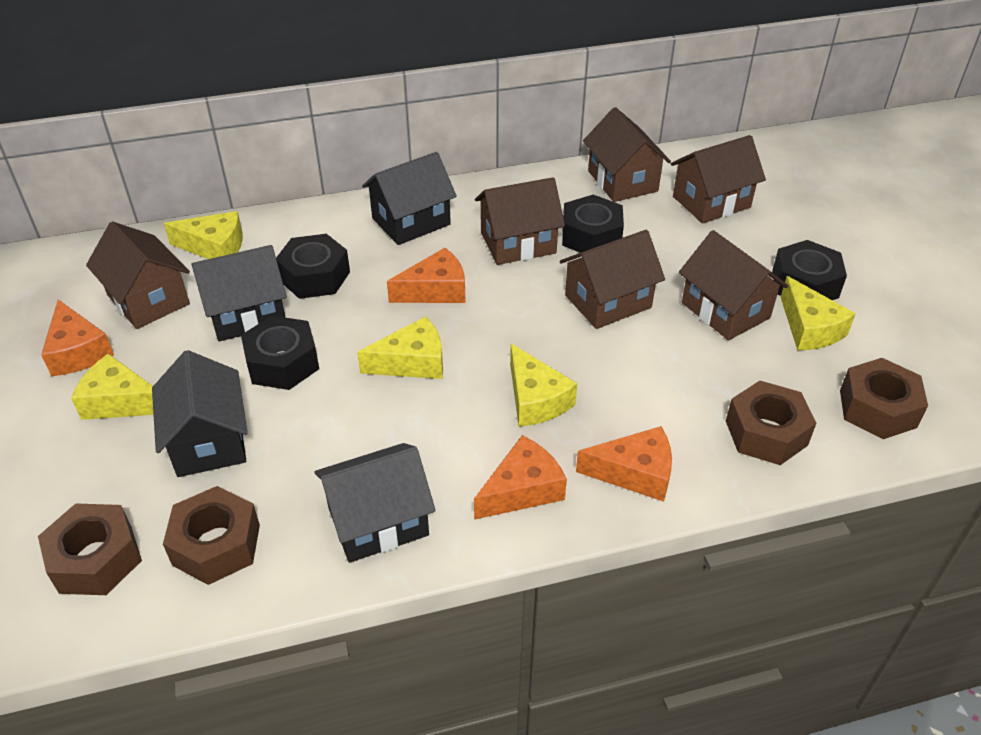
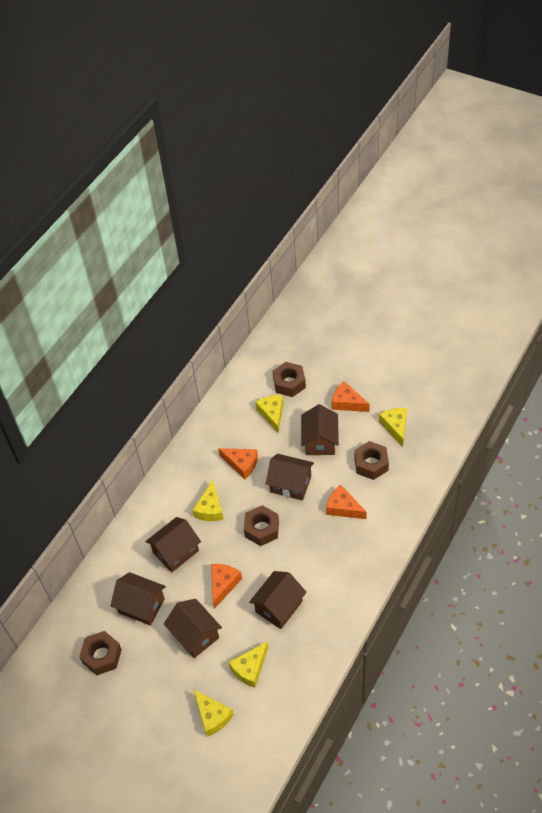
black house: [152,350,248,477] [192,245,287,341] [314,443,436,563] [362,152,457,245] = 4 -> none = 0
black nut: [241,316,319,390] [276,234,350,299] [562,195,624,253] [772,240,847,300] = 4 -> none = 0

